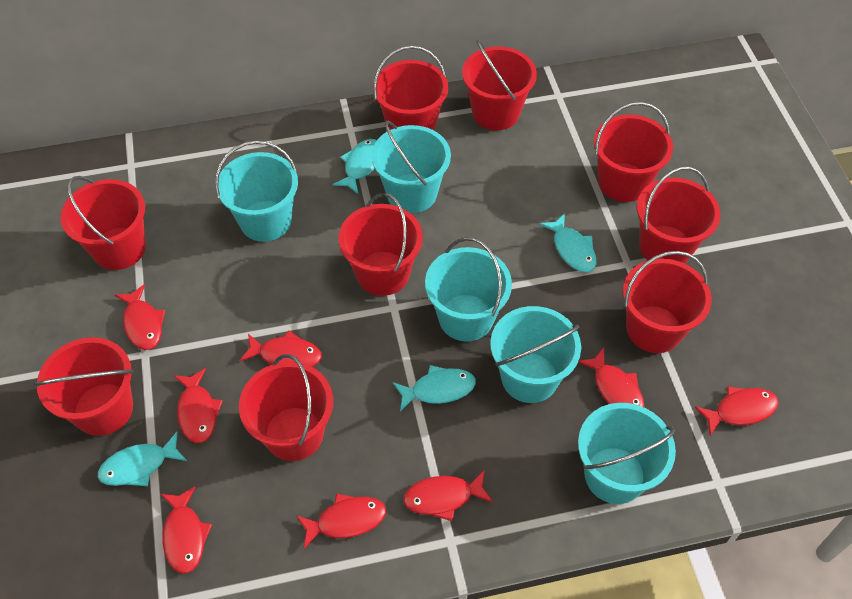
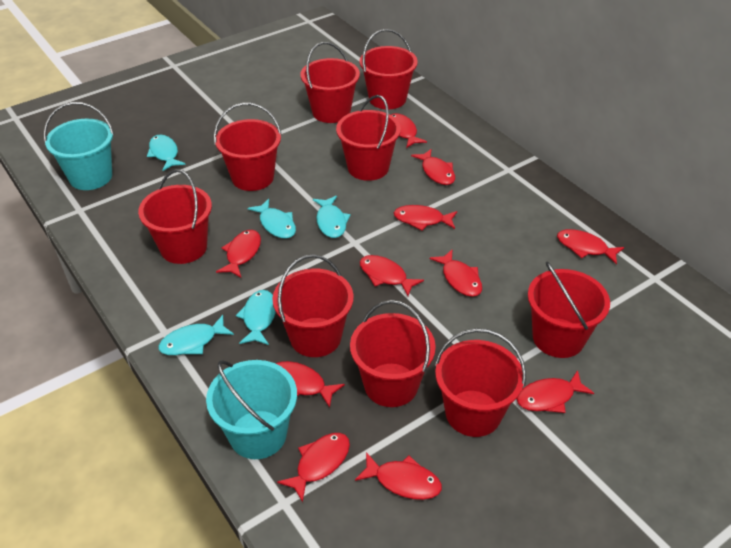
red fish: [115,284,165,350] [161,486,212,574] [174,368,223,443] [240,331,322,367] [296,493,386,549] [403,470,493,521] [578,348,645,407] [694,386,779,436] = 8 -> [216,230,261,278] [275,361,345,408] [277,433,350,502] [355,452,442,500] [360,255,424,296] [391,113,427,148] [394,205,457,231] [411,149,455,185] [430,250,482,297] [517,370,594,413] [557,229,624,265] = 11
turquoise bucket: [215,140,298,242] [371,121,451,213] [425,237,512,342] [490,306,581,403] [578,403,676,504] = 5 -> [44,102,114,190] [206,360,297,459] = 2
turquoise fish: [98,432,187,486] [332,139,377,194] [393,365,476,412] [539,213,597,272] = 4 -> [147,135,186,171] [158,315,234,355] [236,290,276,345] [247,199,296,239] [313,196,351,238] = 5

